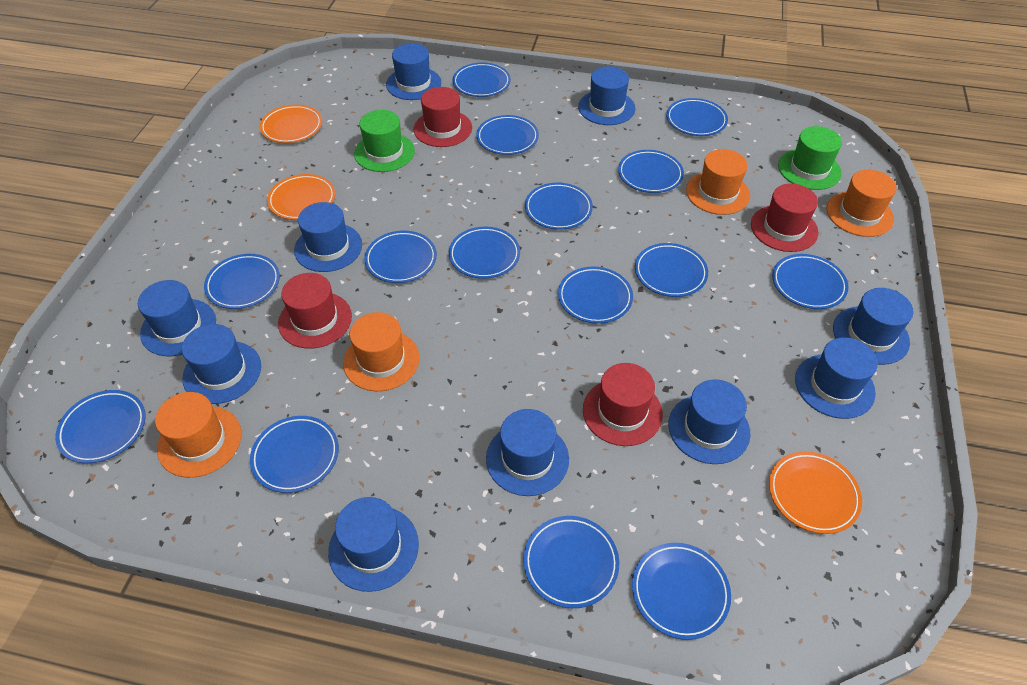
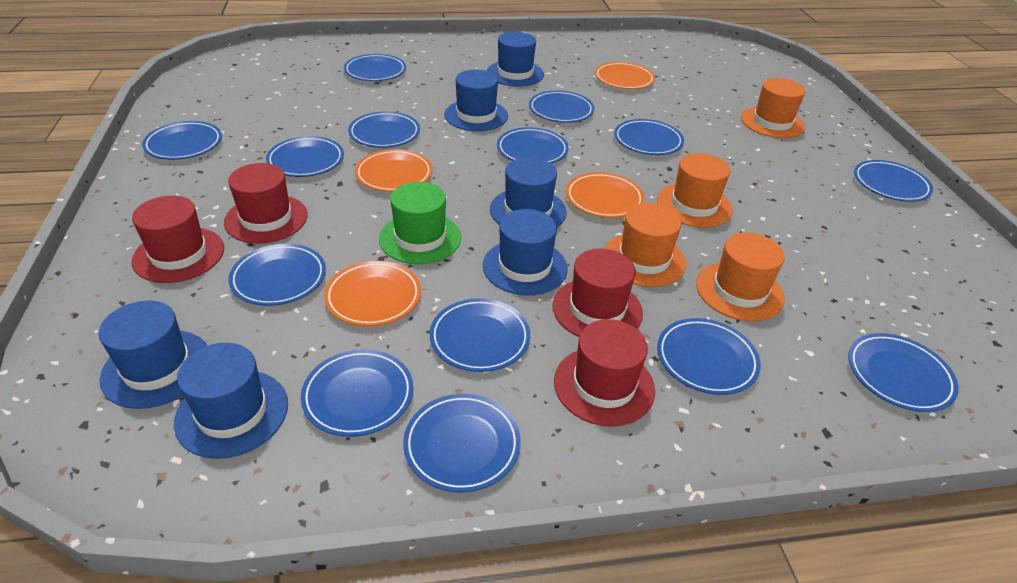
blue hat: [138,280,216,356] [182,324,261,404] [294,202,362,272] [328,497,419,592] [386,43,441,100] [486,409,569,496] [578,67,635,125] [669,379,750,464] [795,338,878,419] [833,288,914,365] = 10 -> [99,301,208,409] [174,343,288,459] [444,70,508,131] [483,209,567,296] [487,32,544,87] [490,157,567,227] = 6
blue plate: [55,390,146,463] [204,254,280,309] [250,416,339,493] [364,231,437,283] [449,226,520,279] [453,62,511,97] [476,115,539,155] [523,516,619,608] [525,183,593,230] [558,266,633,324] [618,150,684,193] [632,543,731,640] [635,243,708,297] [666,98,728,136] [772,254,849,309] = 15 -> [142,121,222,160] [228,244,326,306] [266,136,344,177] [301,349,413,437] [344,54,406,81] [348,111,420,148] [403,394,521,493] [430,298,530,372] [497,127,569,164] [529,90,594,123] [614,119,684,155] [657,318,761,395] [848,333,959,412] [854,160,933,202] = 14
green hat: [354,110,415,172] [778,126,842,190] = 2 -> [379,182,461,264] = 1
orange plate: [260,105,322,143] [267,174,335,220] [769,451,862,534] = 3 -> [324,261,421,326] [355,149,433,192] [566,172,645,218] [595,62,655,89] = 4

